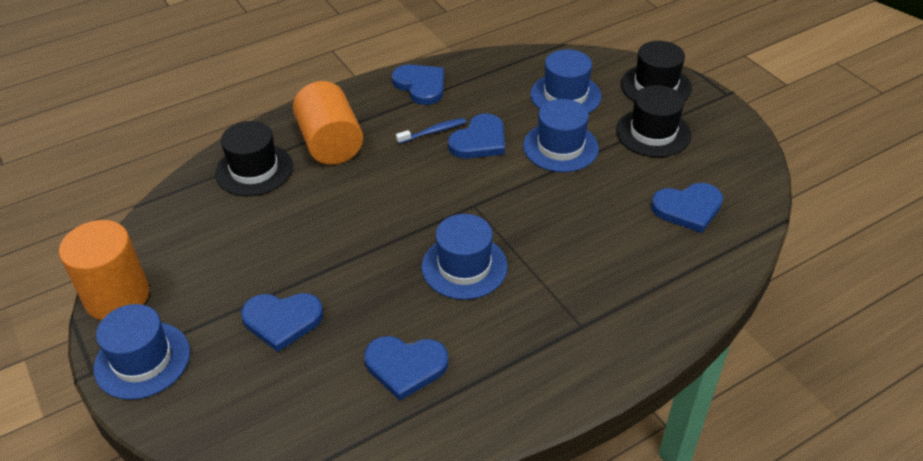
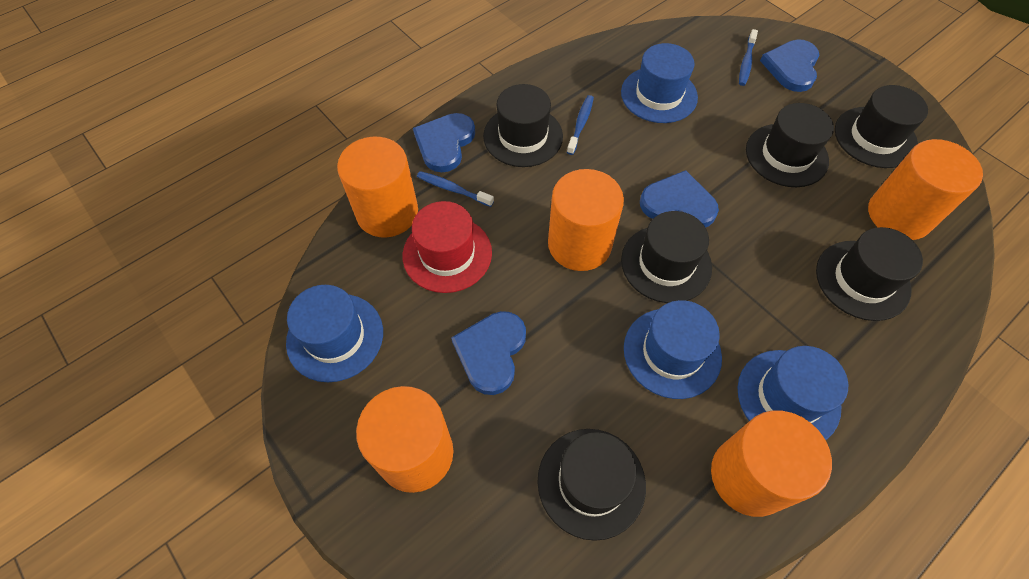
black hat: [215,121,293,196] [616,85,691,157] [621,41,692,102] = 3 -> [483,84,563,167] [537,429,646,541] [621,211,712,303] [746,103,834,187] [816,227,923,321] [835,85,928,168] = 6
blue heart: [241,293,323,352] [364,336,448,401] [392,65,444,105] [448,113,505,159] [651,183,723,233] = 5 -> [413,113,475,172] [451,311,526,395] [640,170,719,227] [760,39,819,92] = 4
blue toothbrush: [396,118,466,144] = 1 -> [417,171,494,207] [567,95,594,155] [739,29,758,86] = 3
orange cylinder: [59,220,149,320] [293,81,363,165] = 2 -> [337,137,418,238] [356,386,453,493] [548,169,624,271] [711,410,832,517] [868,139,983,240] = 5
red hat: none = 0 -> [403,201,492,293] = 1

